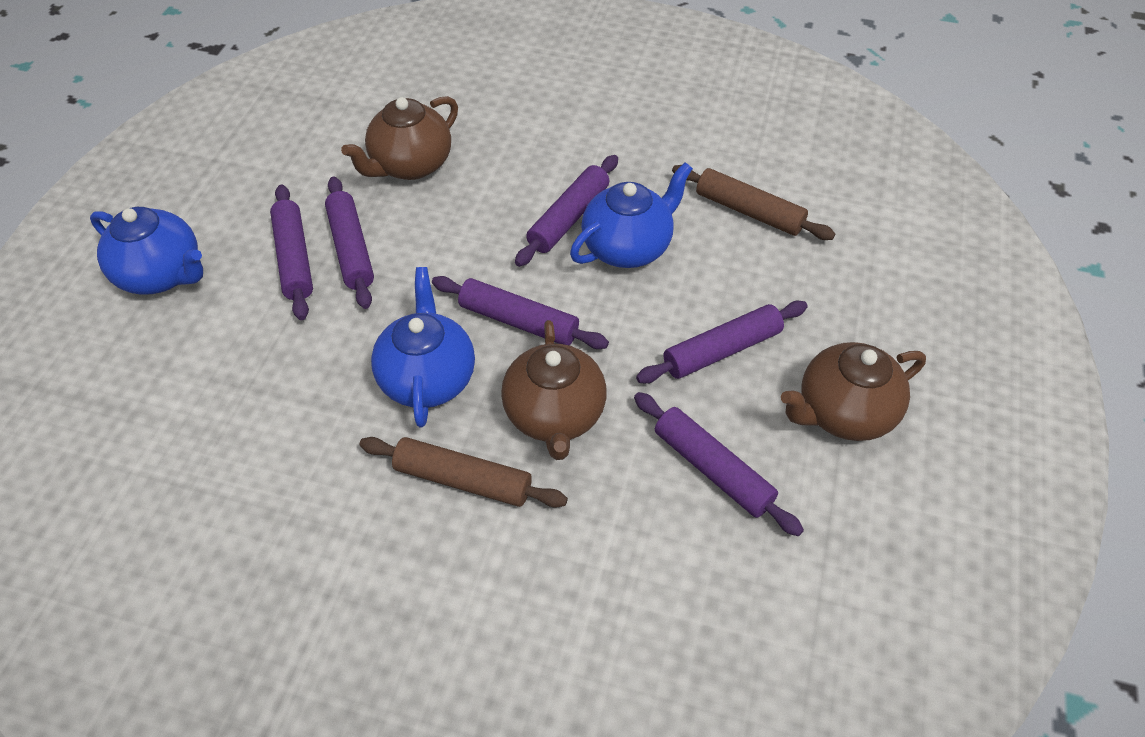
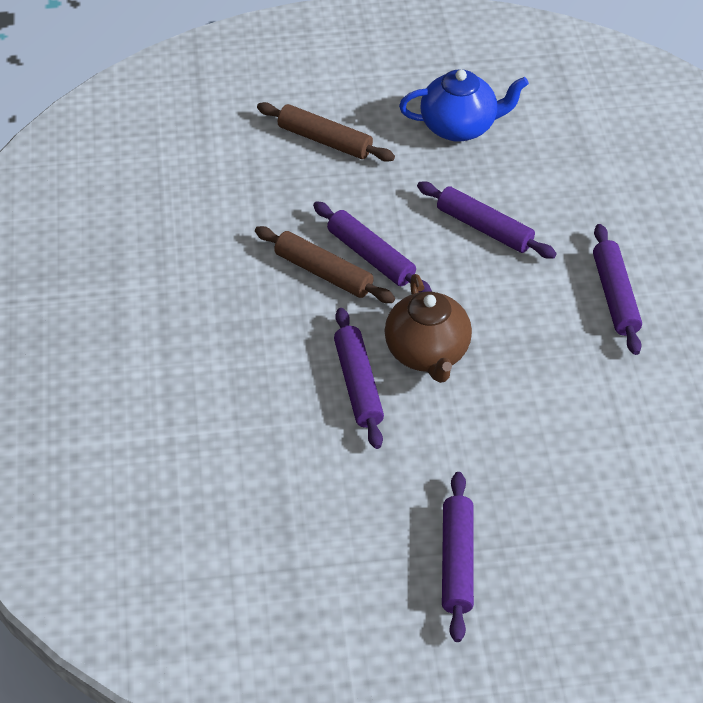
blue teapot: [90,207,203,295] [371,267,475,427] [570,162,693,268] = 3 -> [399,69,529,142] = 1
brown teapot: [341,96,458,180] [501,320,607,460] [781,342,926,441] = 3 -> [385,274,472,383] = 1
purple rolling pin: [270,185,313,320] [325,177,374,309] [432,276,609,349] [515,155,618,267] [634,392,804,536] [636,301,808,384] = 6 -> [313,201,432,292] [334,308,384,449] [417,182,557,259] [442,472,474,642] [593,224,642,355] = 5

